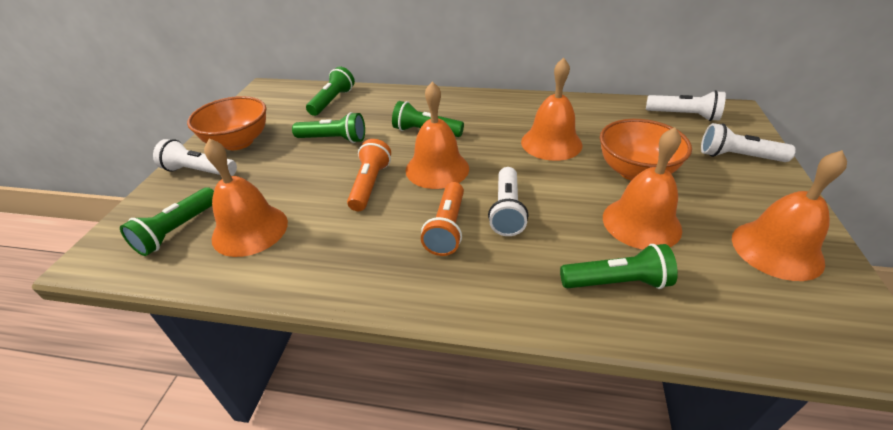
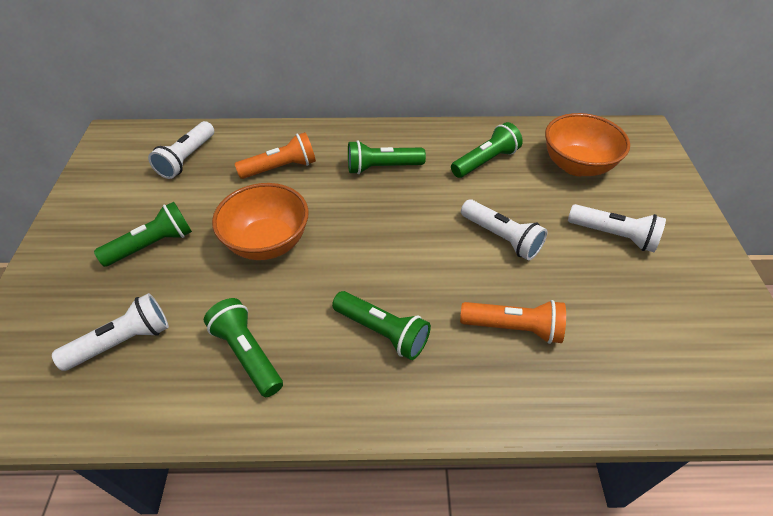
orange bell: [204,138,288,257] [406,81,469,189] [521,58,582,161] [603,127,682,250] [732,150,847,281] = 5 -> none = 0

